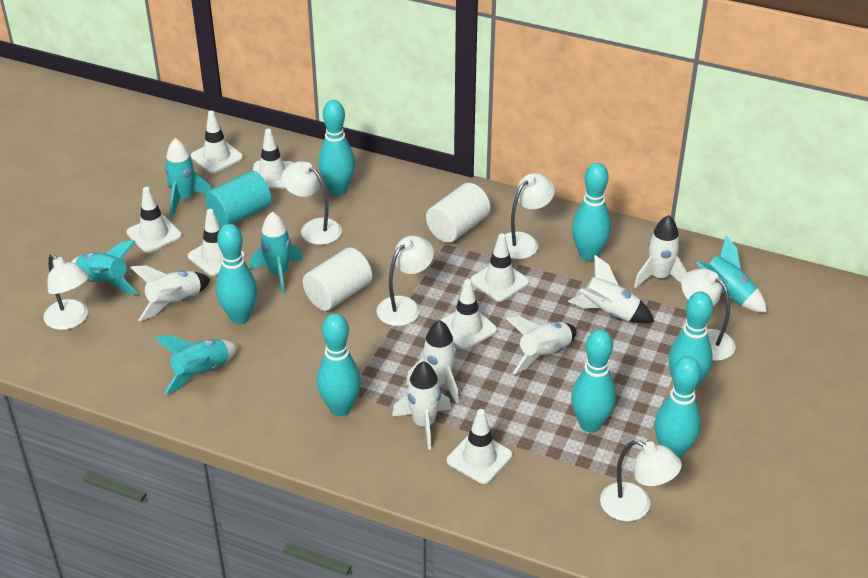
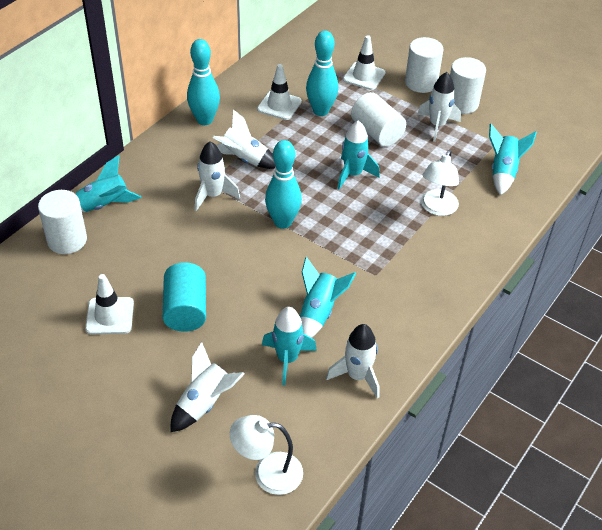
turquoise bowling pin: [216,224,257,324] [317,313,361,416] [318,100,355,196] [571,329,616,433] [572,163,611,261] [655,356,701,459] [668,291,713,390] = 7 -> [187,39,220,125] [265,140,302,229] [306,30,338,116] = 3
white cylinder: [303,248,372,311] [426,183,490,243] = 2 -> [38,190,87,254] [351,92,406,147] [405,37,444,93] [450,57,486,114] = 4
white lamp: [43,254,89,330] [282,161,342,245] [376,236,434,326] [505,173,555,259] [600,440,682,521] [681,268,735,361] = 6 -> [230,415,303,495] [421,150,459,216] = 2
white rocket: [130,265,211,321] [392,361,451,450] [406,320,459,404] [507,316,577,375] [568,255,654,323] [634,215,687,288] = 6 -> [171,342,245,432] [195,141,240,211] [213,109,276,169] [326,324,379,399] [417,72,461,142] = 5
white traffic cone: [126,187,182,253] [188,209,245,276] [191,111,243,173] [253,128,294,188] [440,279,497,349] [447,409,512,484] [471,233,529,302] = 7 -> [85,274,134,334] [257,64,302,120] [343,35,385,90] = 3

